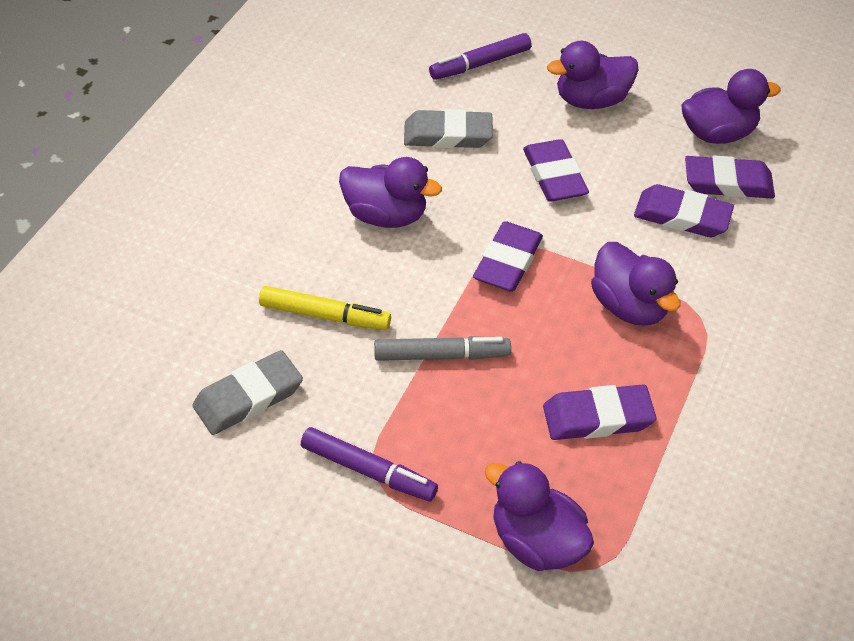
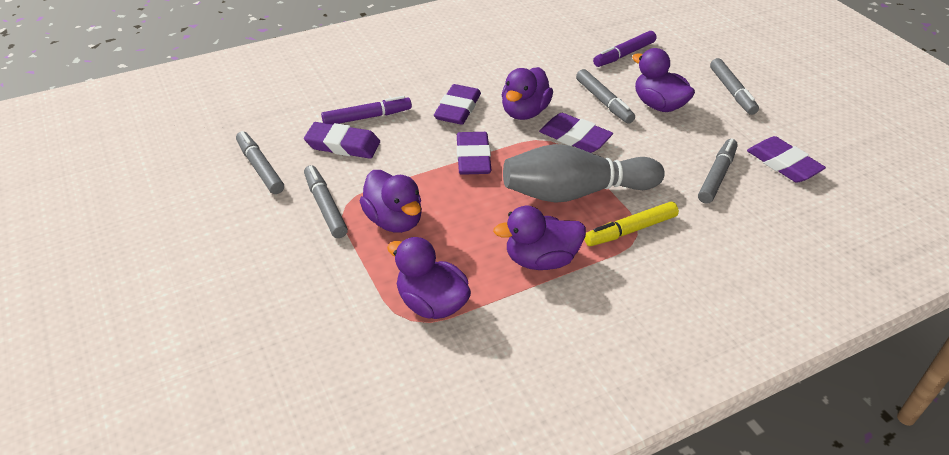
grey bowling pin: none = 0 -> [503,144,665,203] = 1
grey eraser: [192,350,303,435] [404,109,493,148] = 2 -> none = 0
grey marker: [374,336,511,361] = 1 -> [236,131,284,194] [304,165,348,238] [576,69,635,124] [698,138,738,204] [710,58,759,115] = 5

